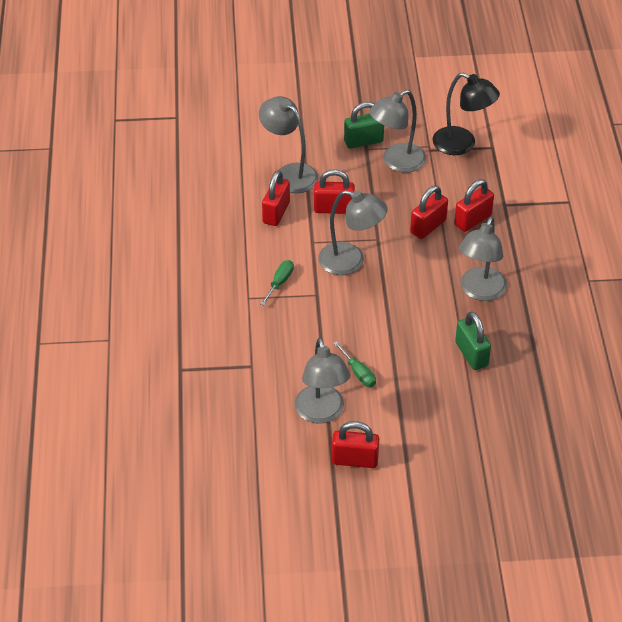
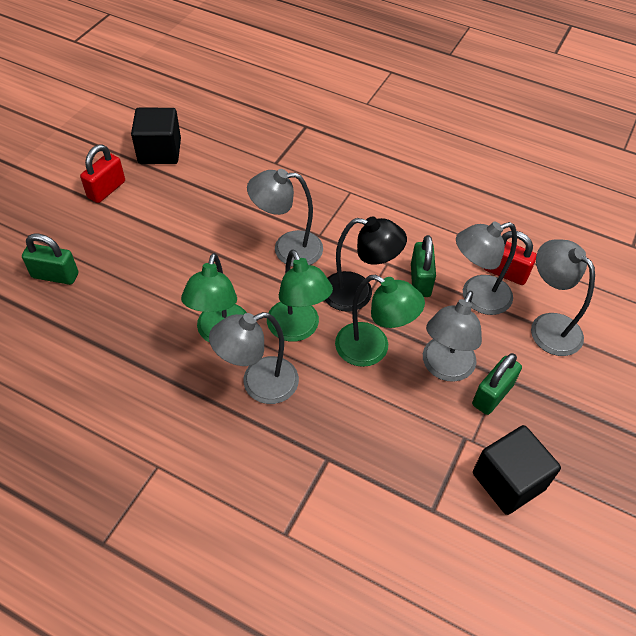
black cube: none = 0 -> [131,108,181,164] [473,425,561,515] = 2
green lamp: none = 0 -> [181,253,247,343] [267,249,333,342] [335,275,425,367] = 3
green padlock: [344,102,384,149] [455,311,491,370] = 2 -> [22,233,78,285] [411,235,436,297] [472,353,522,415] = 3
green screwdriver: [260,260,294,305] [334,341,376,387] = 2 -> none = 0
red padlock: [262,170,290,226] [314,169,355,214] [332,421,379,468] [410,186,448,239] [454,179,494,232] = 5 -> [80,145,125,203] [484,231,536,285] = 2

